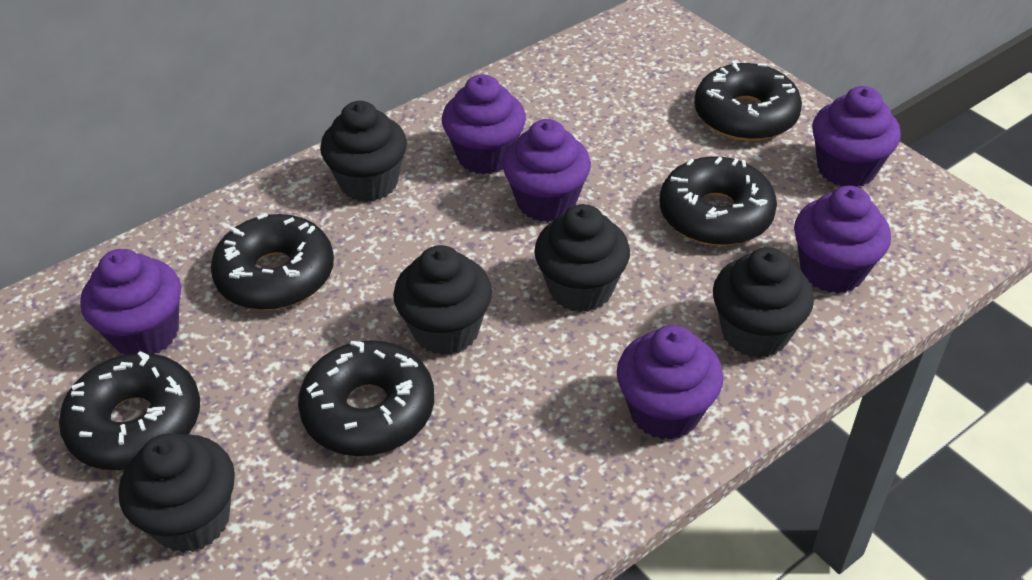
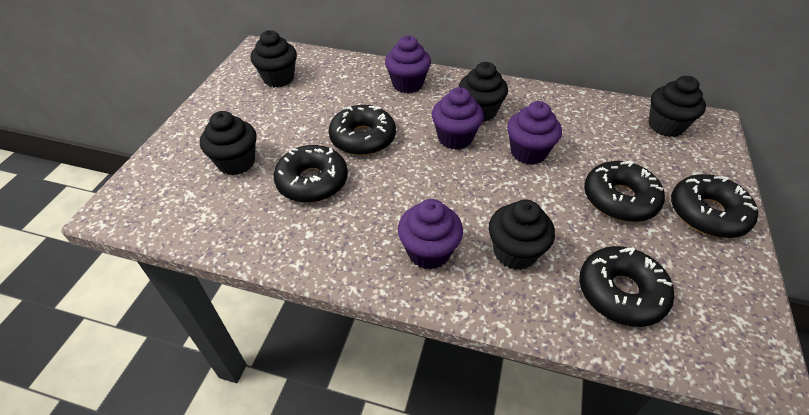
purple cupcake: [80,249,181,355] [442,74,526,174] [503,119,591,222] [617,325,723,440] [794,186,891,294] [812,86,901,187] = 6 -> [385,35,431,93] [398,199,463,270] [432,87,484,150] [507,101,562,165] = 4

